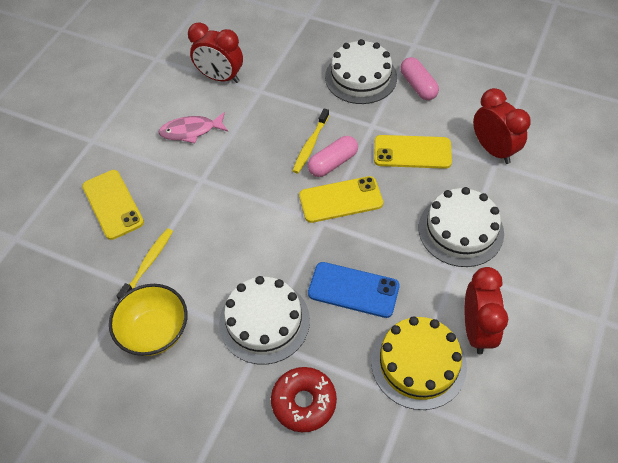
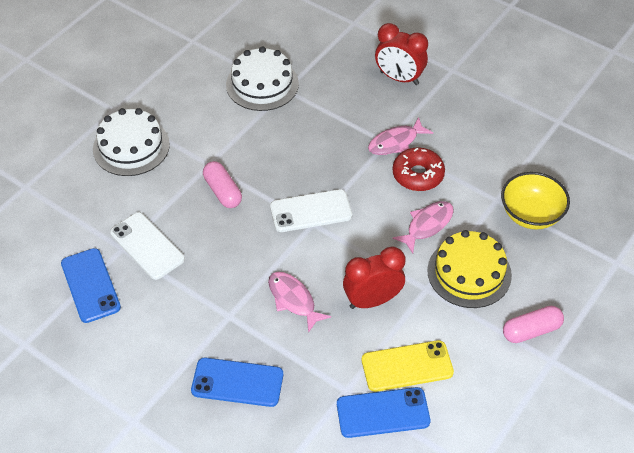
blue phone: [308,262,400,318] = 1 -> [61,248,121,323] [191,358,283,407] [337,387,430,438] = 3
pink fish: [159,112,228,143] = 1 -> [268,272,331,333] [368,117,433,155] [392,201,454,253] = 3
red clock: [188,22,243,83] [465,267,508,354] [473,88,531,164] = 3 -> [343,247,405,309] [375,23,428,85] = 2
white cake: [219,276,310,365] [325,39,397,104] [419,187,504,267] = 3 -> [93,108,170,176] [226,47,299,111] = 2
white phone: none = 0 -> [110,212,185,280] [270,189,352,232] = 2
yellow phone: [82,170,144,240] [299,176,383,223] [374,135,452,169] = 3 -> [362,340,454,392] = 1
yellow toothbrush: [117,228,173,300] [293,109,329,173] = 2 -> none = 0

